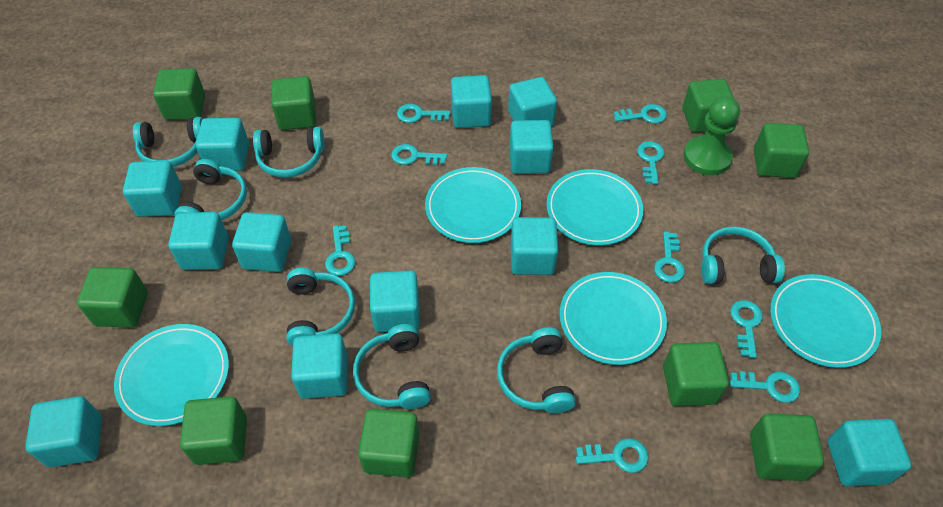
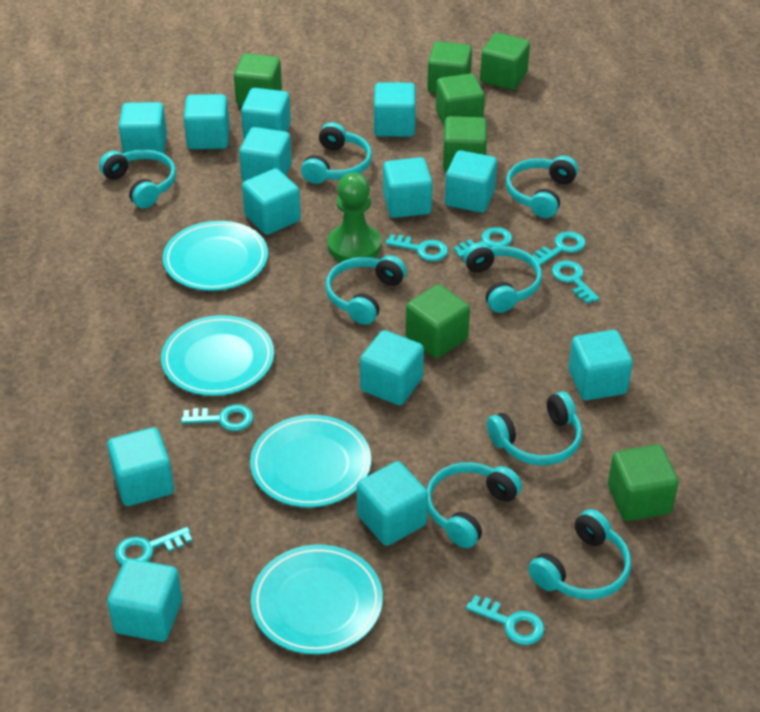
green cube: [77,267,148,328] [153,68,205,120] [180,396,247,465] [272,76,316,130] [358,409,419,478] [663,342,729,406] [683,79,734,133] [750,413,824,481] [754,123,809,178] = 9 -> [234,53,282,106] [406,284,470,358] [427,41,472,94] [436,73,485,126] [443,116,487,171] [480,33,530,90] [608,445,678,521] = 7
turquoise cube: [25,396,102,467] [123,160,182,217] [168,212,228,270] [196,118,249,171] [232,212,291,272] [291,334,348,399] [370,270,420,332] [451,75,492,128] [508,77,557,127] [510,120,554,174] [511,217,558,275] [827,419,911,486] = 12 -> [107,427,174,506] [107,559,182,642] [119,102,167,154] [184,94,230,149] [239,127,292,181] [241,88,291,140] [242,168,301,235] [357,461,428,546] [360,330,424,405] [374,82,416,137] [383,157,433,218] [445,150,497,213] [569,330,633,400] = 13
turquoise headphones: [133,117,203,167] [174,159,247,220] [253,127,324,178] [286,268,355,346] [353,324,431,409] [497,327,576,413] [701,226,785,284] = 7 -> [99,150,176,208] [301,122,372,184] [325,255,407,325] [427,462,522,548] [463,242,542,313] [487,391,582,465] [506,156,578,218] [528,509,631,600] = 8
turquoise key: [325,225,355,276] [391,144,447,165] [397,104,450,123] [576,438,649,473] [613,104,667,124] [637,141,665,184] [654,231,685,283] [730,300,763,358] [730,371,800,403] = 9 -> [115,527,192,565] [181,404,254,431] [385,234,448,261] [453,227,512,258] [466,595,544,645] [532,231,585,266] [552,261,599,304] = 7
turquoise plate: [114,324,229,426] [425,167,521,243] [547,169,643,246] [560,272,667,365] [770,274,881,368] = 5 -> [161,315,274,396] [163,221,268,291] [250,415,371,507] [251,545,383,654] = 4

